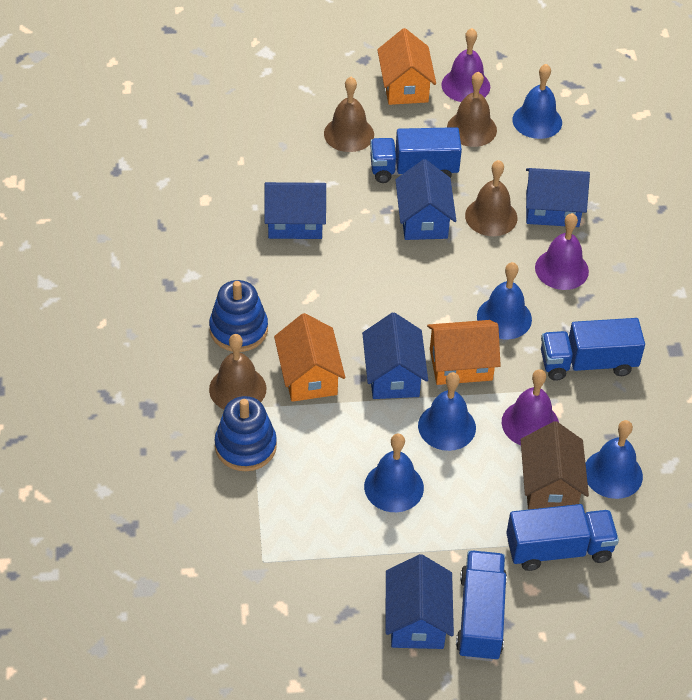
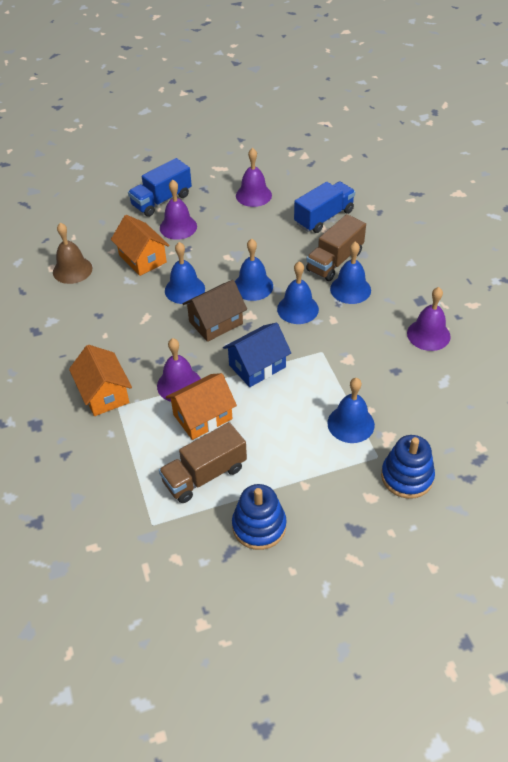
blue house: [264,182,326,239] [362,312,428,399] [386,554,454,649] [395,159,456,240] [526,168,590,227] = 5 -> [223,322,291,387] = 1
blue truck: [370,127,462,183] [456,550,507,661] [506,504,619,571] [541,318,645,381] = 4 -> [128,158,192,217] [294,182,355,233] = 2
brown bell: [209,334,266,409] [324,77,374,152] [447,71,497,147] [465,160,517,236] = 4 -> [53,223,92,284] = 1
brown truck: none = 0 -> [159,422,247,503] [306,214,366,281] = 2
purple bell: [441,28,490,102] [502,369,559,445] [535,213,589,290] = 3 -> [157,338,201,402] [160,180,197,240] [236,148,272,207] [407,287,451,351] = 4

